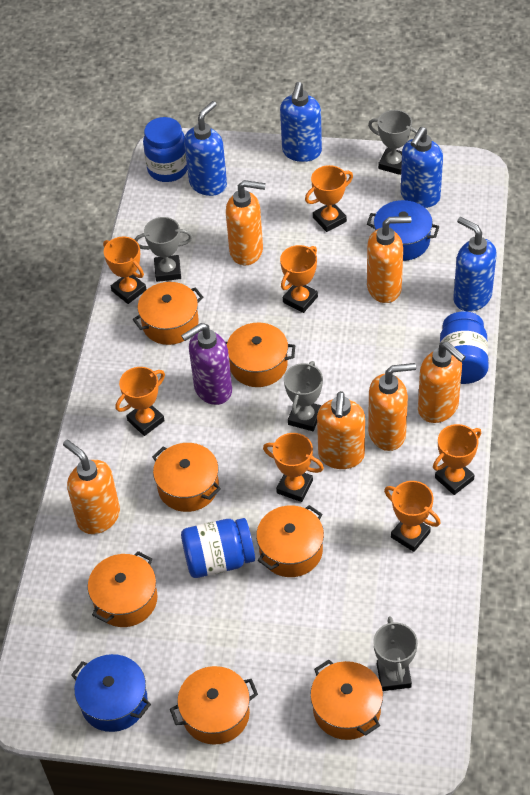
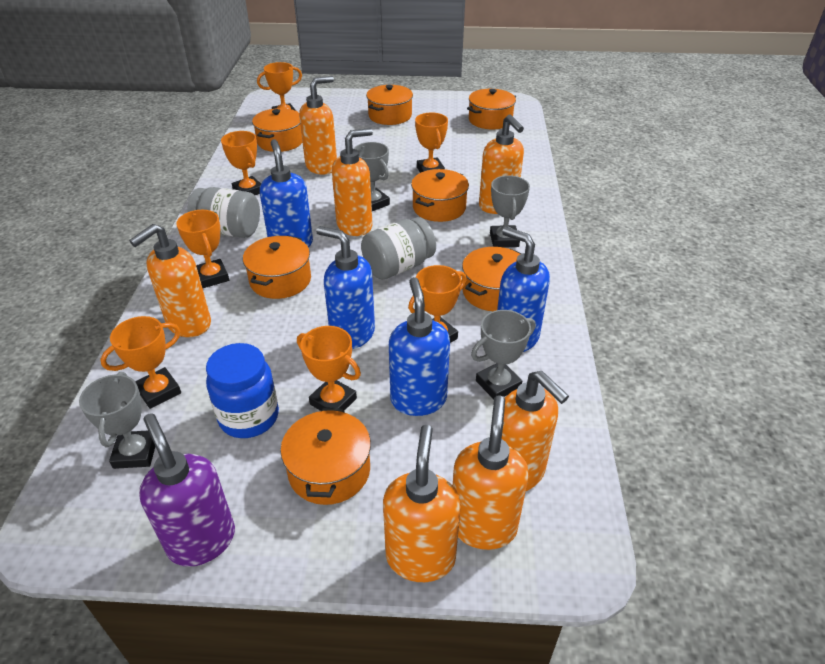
blue jar: [143,117,187,182] [181,518,255,578] [440,311,489,384] = 3 -> [206,343,279,438] = 1
blue pot: [71,654,151,732] [367,200,440,261] = 2 -> none = 0
grey jar: none = 0 -> [187,187,260,238] [361,217,436,279] = 2
orange soap dispenser: [63,440,120,534] [226,180,266,266] [317,391,365,469] [367,216,411,303] [368,363,416,451] [418,342,466,423] = 6 -> [129,224,211,337] [299,76,337,175] [332,128,373,236] [383,425,461,582] [453,395,529,550] [479,114,524,214] [502,371,569,491] = 7

